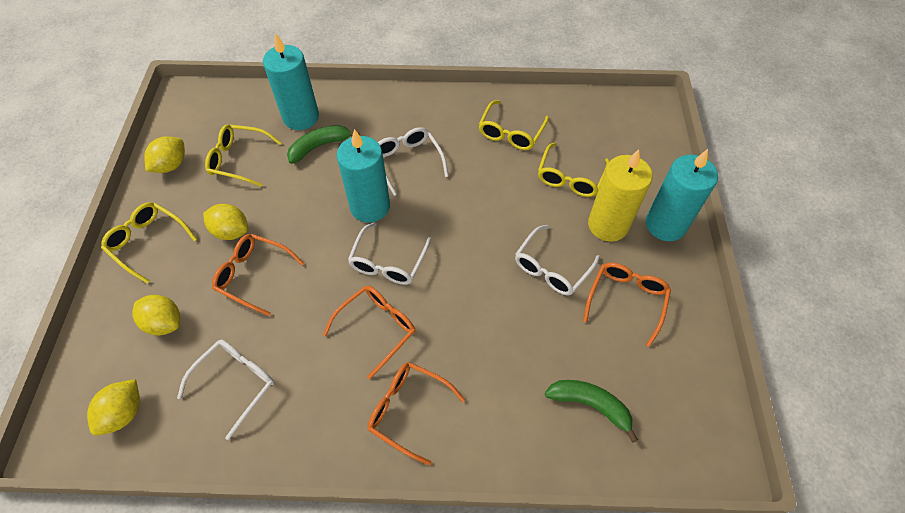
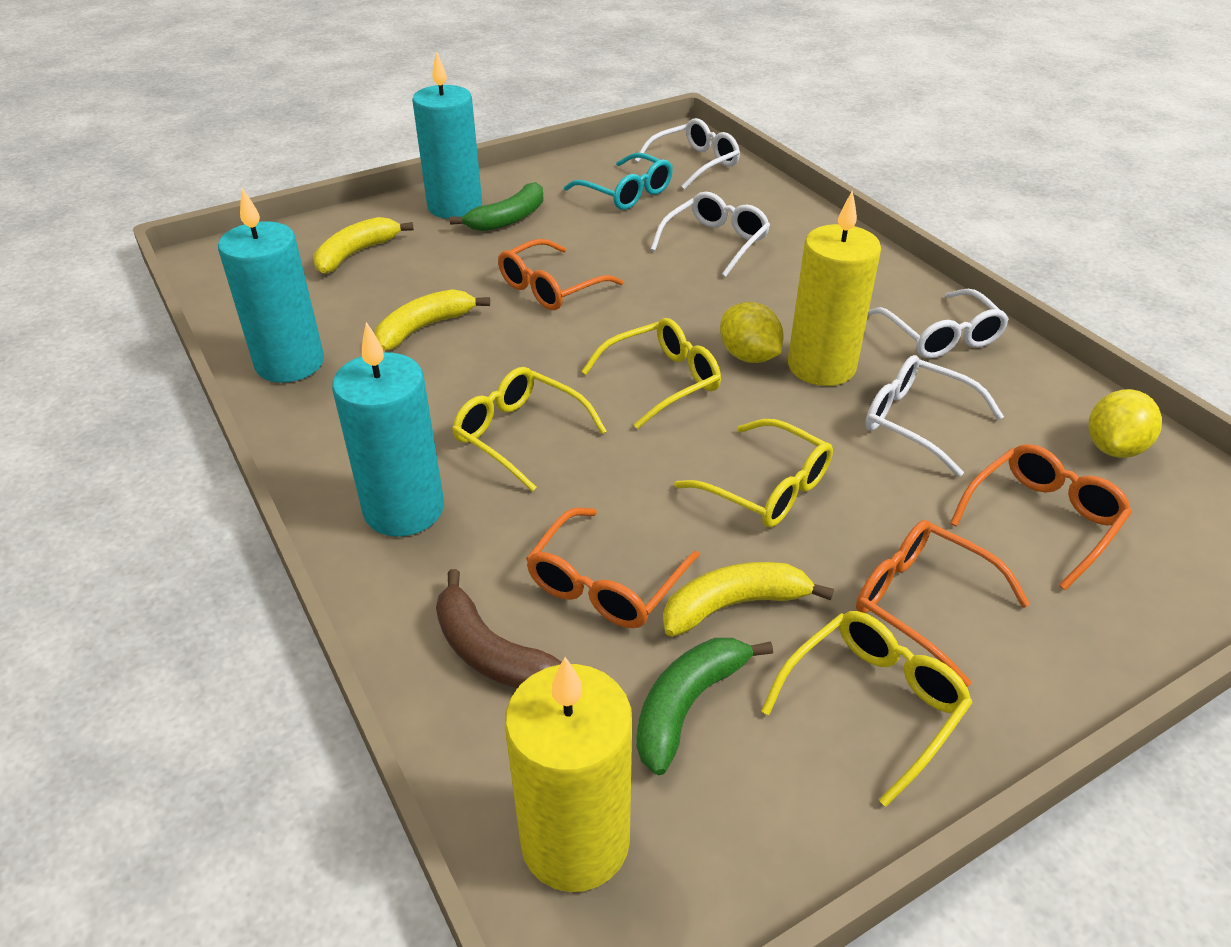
brown banana: none = 0 -> [436,569,562,689] = 1
turquoise glasses: none = 0 -> [564,152,673,210] = 1
yellow banana: none = 0 -> [313,217,414,274] [374,289,490,351] [663,562,834,637] = 3
yellow candle: [588,149,653,242] = 1 -> [505,657,632,892] [788,191,881,386] = 2
yellow lemon: [87,379,140,436] [132,295,180,336] [144,136,185,173] [203,204,248,240] = 4 -> [720,302,784,363] [1089,389,1162,458] = 2

